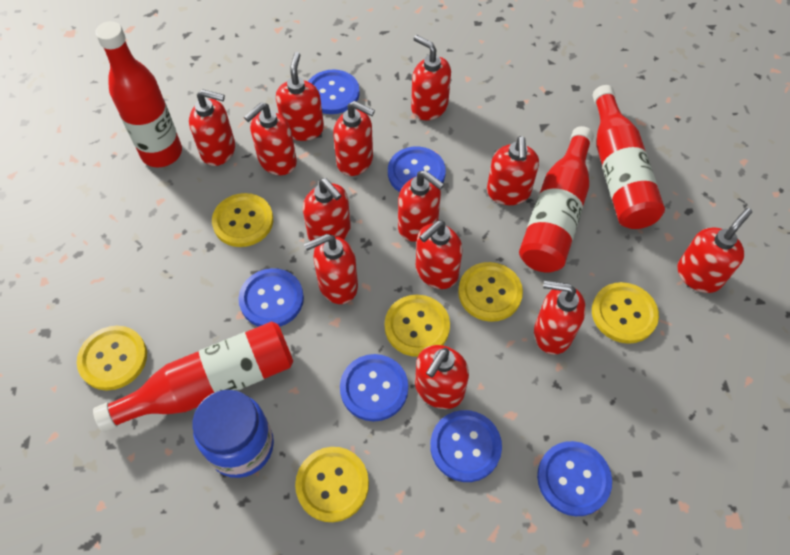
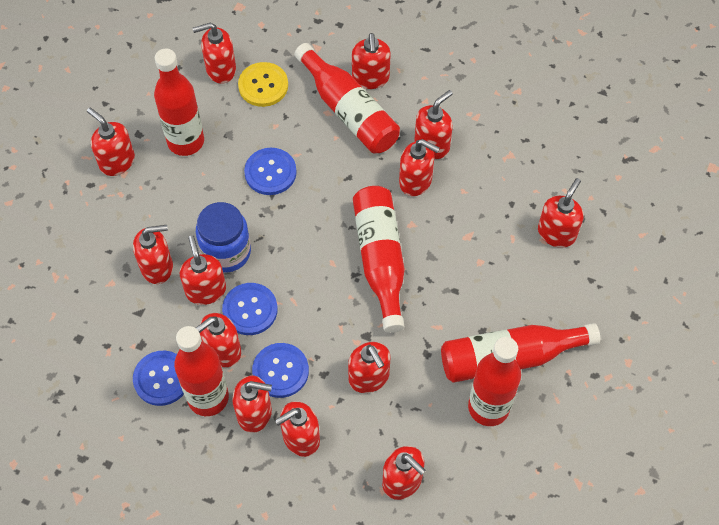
blue button: [239,268,304,327] [308,70,360,114] [340,354,408,422] [388,147,446,192] [430,410,502,482] [537,441,612,516] = 6 -> [133,351,184,406] [222,283,278,335] [244,148,297,195] [252,343,309,398] = 4
red bottle: [93,321,293,432] [95,21,182,167] [519,126,594,273] [593,85,665,229] = 4 -> [154,49,204,156] [174,326,229,416] [295,43,400,154] [353,186,405,333] [441,323,600,383] [468,337,521,426] = 6
yellow button: [77,326,147,391] [212,193,273,247] [295,447,369,522] [385,295,450,357] [458,262,523,322] [592,282,659,344] = 6 -> [238,62,288,107] = 1

